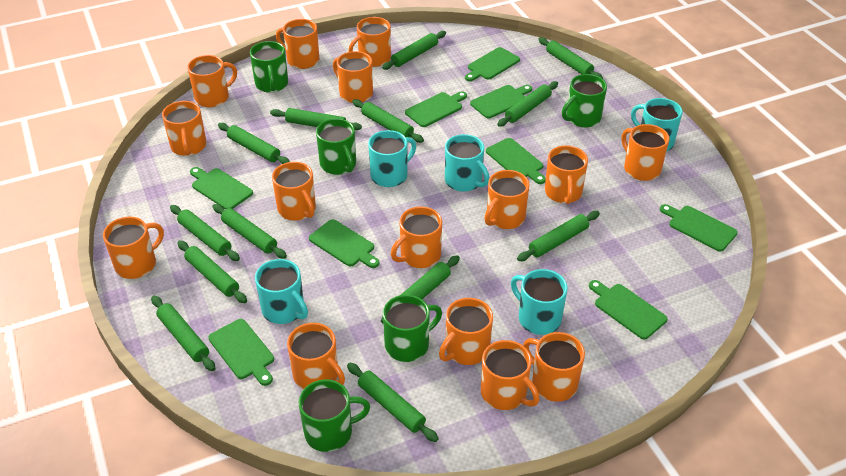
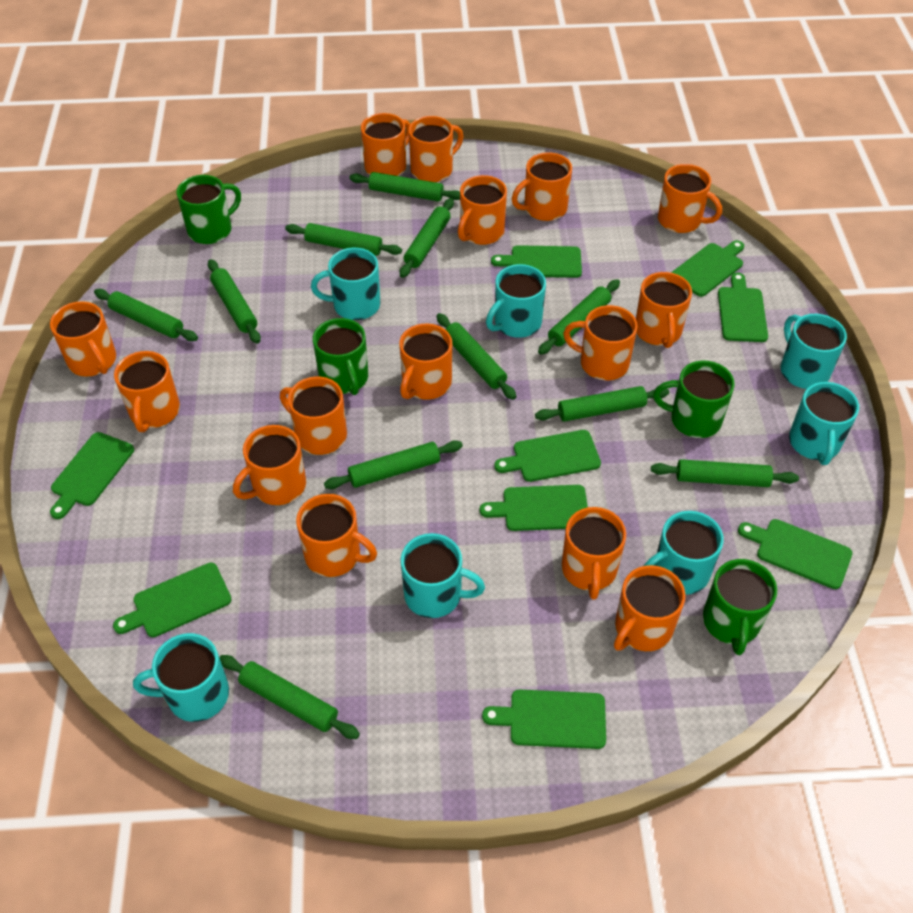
green mug: [250,41,288,93] [298,379,370,452] [316,118,356,175] [383,295,442,362] [562,74,607,128] = 5 -> [176,175,241,244] [313,318,368,395] [653,360,735,438] [703,559,777,655] = 4
green rolling pin: [151,296,215,371] [170,205,240,261] [177,240,247,303] [213,204,287,259] [218,123,290,164] [270,108,362,130] [347,363,439,442] [352,99,424,143] [381,255,460,323] [382,31,446,70] [497,81,558,127] [517,211,600,261] [538,37,603,79] = 13 -> [94,289,198,341] [208,259,261,343] [219,655,360,739] [285,223,402,256] [324,440,463,489] [349,172,460,202] [400,198,454,278] [436,313,516,400] [535,386,669,422] [538,279,620,355] [651,459,799,487] = 11
turquoise mug: [255,259,308,324] [368,130,416,187] [445,134,489,192] [511,269,568,335] [631,98,683,151] = 5 -> [133,633,229,722] [311,248,380,320] [401,533,485,618] [486,264,546,338] [644,511,724,595] [781,314,847,389] [789,382,859,465] = 7

